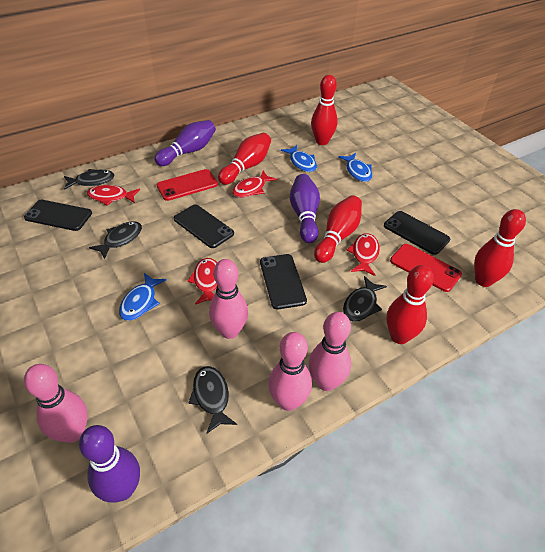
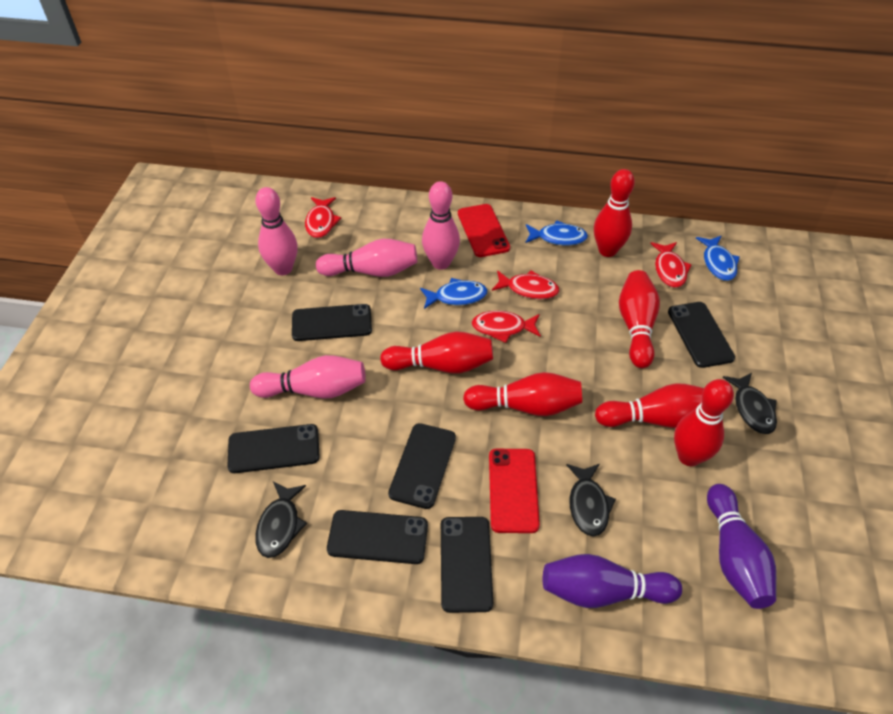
black fish: [64,169,114,190] [89,221,142,259] [189,366,237,434] [343,276,387,322] = 4 -> [255,482,307,558] [566,464,616,537] [723,373,777,434] = 3
black phone: [24,200,92,231] [174,205,234,248] [260,254,307,310] [384,211,450,255] = 4 -> [228,424,319,473] [292,304,372,341] [327,510,428,564] [388,423,456,509] [441,517,493,613] [668,302,735,368] = 6
purple bowling pin: [79,425,140,502] [154,120,216,166] [290,174,320,243] = 3 -> [543,554,682,608] [707,484,776,609] = 2
red bowling pin: [218,133,271,185] [311,75,338,145] [314,195,362,263] [386,265,434,344] [474,209,526,287] = 5 -> [380,331,493,373] [463,372,582,416] [594,169,635,257] [595,383,704,428] [619,270,660,368] [674,379,734,466] = 6

